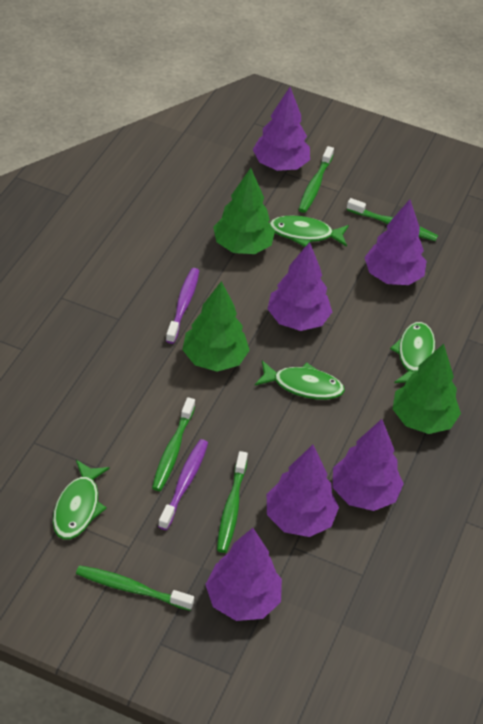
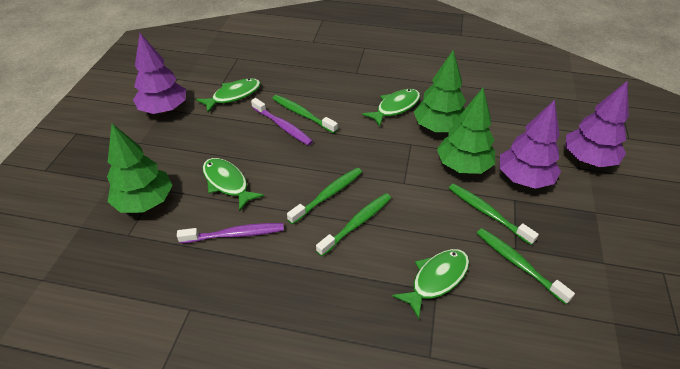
purple tree: [205,528,282,621] [253,87,310,171] [267,445,339,537] [268,242,332,331] [333,419,404,511] [364,199,427,285] = 6 -> [133,33,186,114] [500,100,561,189] [565,80,629,167] = 3

